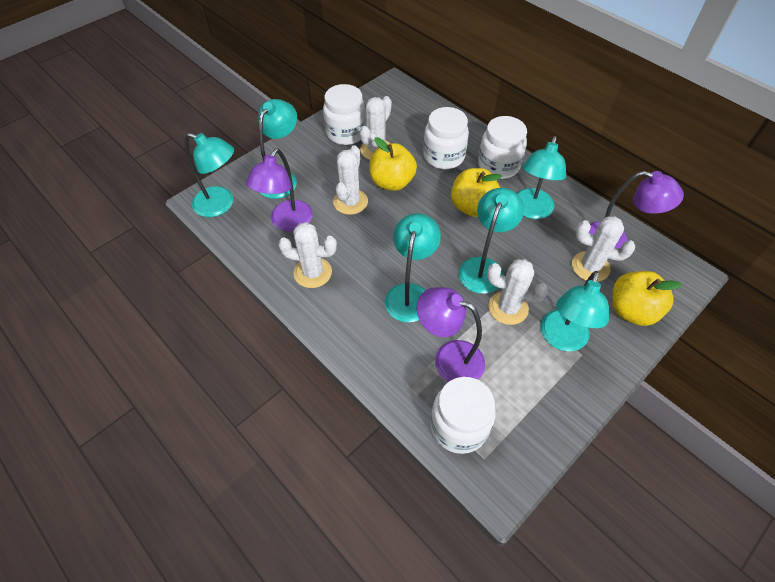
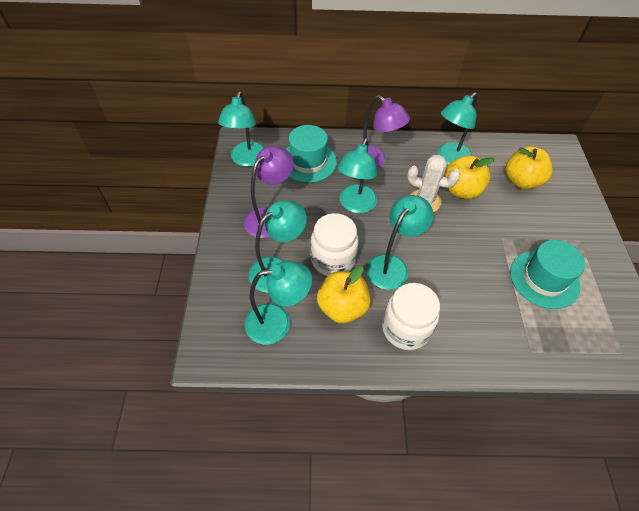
purple lamp: [246,148,313,232] [417,287,485,382] [589,171,684,249] = 3 -> [244,146,294,238] [354,95,410,169] = 2
turquoise hat: none = 0 -> [286,125,337,183] [510,240,585,309] = 2
white cactus: [278,222,337,288] [333,145,368,215] [360,96,392,160] [487,259,549,325] [572,216,635,282] = 5 -> [407,155,460,212] = 1
white jar: [323,84,366,145] [423,107,469,169] [431,377,496,454] [478,116,527,179] = 4 -> [310,213,359,276] [382,283,440,350] = 2

